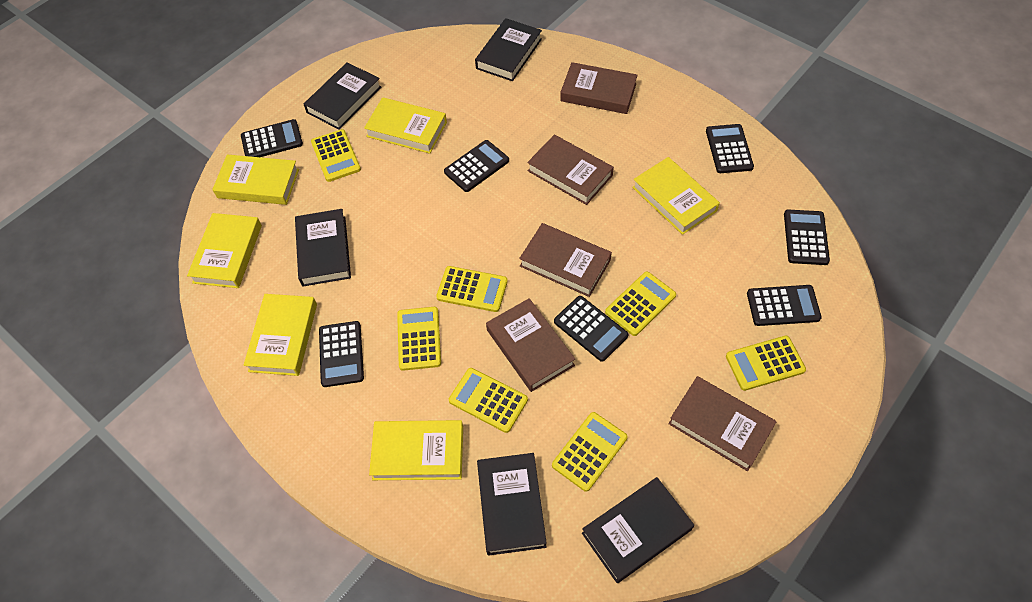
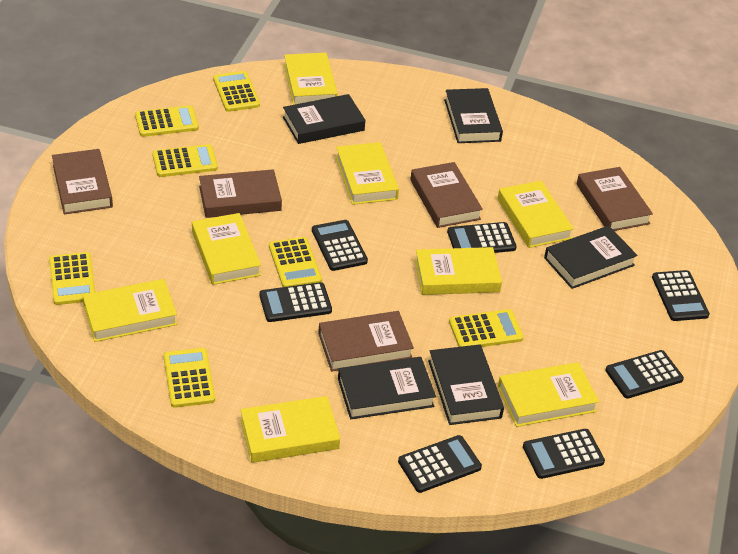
yellow book: [187,213,262,288] [212,154,299,205] [243,294,317,376] [364,97,447,154] [369,420,463,480] [632,157,720,235] = 6 -> [82,279,177,342] [192,213,261,285] [240,396,340,463] [284,52,338,105] [336,142,399,205] [415,247,502,295] [497,181,574,248] [498,362,599,427] = 8

